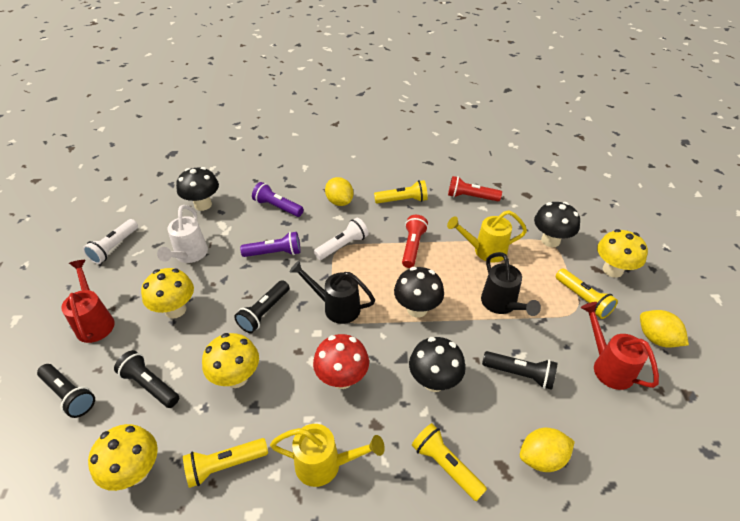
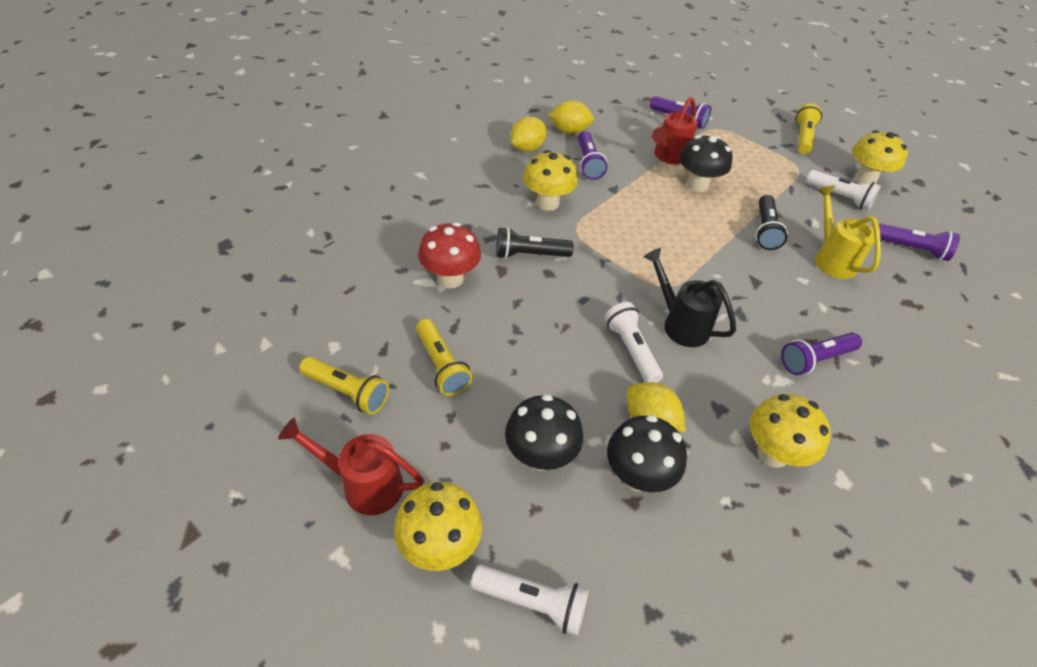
black flashlight: [37,364,95,418] [114,350,179,408] [234,280,290,333] [482,351,558,390] = 4 -> [496,227,574,259] [756,195,788,250] = 2
black mushroom: [176,167,219,211] [394,267,444,317] [409,337,466,392] [534,202,580,247] = 4 -> [505,394,583,471] [607,415,687,492] [679,135,733,192] = 3
black watering can: [289,261,375,324] [481,252,541,316] = 2 -> [643,248,736,347] = 1
purple flashlight: [240,232,300,257] [252,182,304,217] = 2 -> [578,131,608,180] [650,96,711,129] [781,332,862,375] [879,224,960,261] = 4
red flashlight: [402,215,428,268] [448,176,502,201] = 2 -> none = 0
white flashlight: [83,219,138,264] [314,218,369,260] = 2 -> [471,565,589,636] [604,302,663,383] [806,170,881,210] = 3
white watering can: [157,205,208,263] = 1 -> none = 0
yellow flashlight: [183,438,268,488] [374,180,428,204] [412,423,487,501] [556,268,618,319] = 4 -> [299,357,389,415] [416,319,473,396] [795,104,822,154] = 3
yellow watering can: [270,424,385,487] [447,210,527,262] = 2 -> [815,185,881,279] = 1

